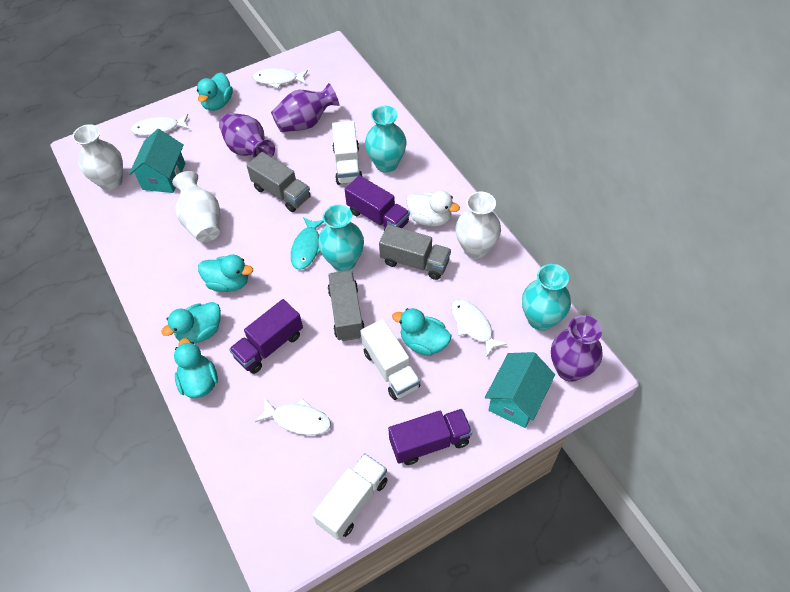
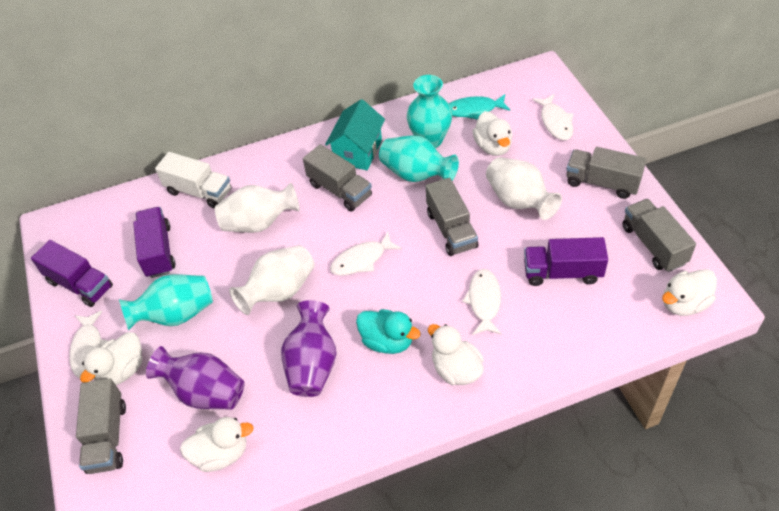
grey truck: [247,152,311,212] [328,270,365,341] [379,225,451,280] = 3 -> [76,378,126,474] [303,144,372,212] [426,178,478,256] [566,147,646,199] [622,199,696,272] = 5
purple vase: [219,113,275,158] [271,83,339,132] [551,315,602,382] = 3 -> [146,346,244,410] [281,300,337,397] = 2
turquoise duck: [161,302,221,344] [174,338,218,398] [197,72,233,111] [198,254,253,292] [392,308,451,356] = 5 -> [356,309,421,354] = 1
turquoise house: [129,129,185,193] [485,352,555,428] = 2 -> [325,99,385,170] = 1
white duck: [406,191,460,227] = 1 -> [80,332,142,385] [180,417,254,472] [428,324,484,385] [473,111,513,156] [662,269,717,316] = 5
white truck: [312,453,388,540] [332,121,362,185] [360,319,421,400] = 3 -> [155,152,232,208] = 1

